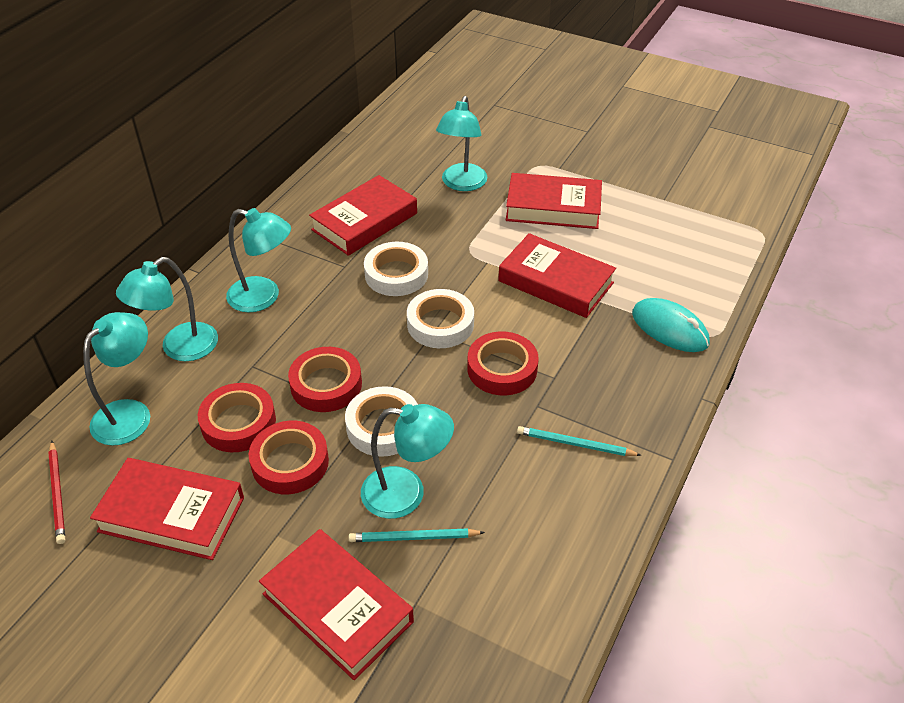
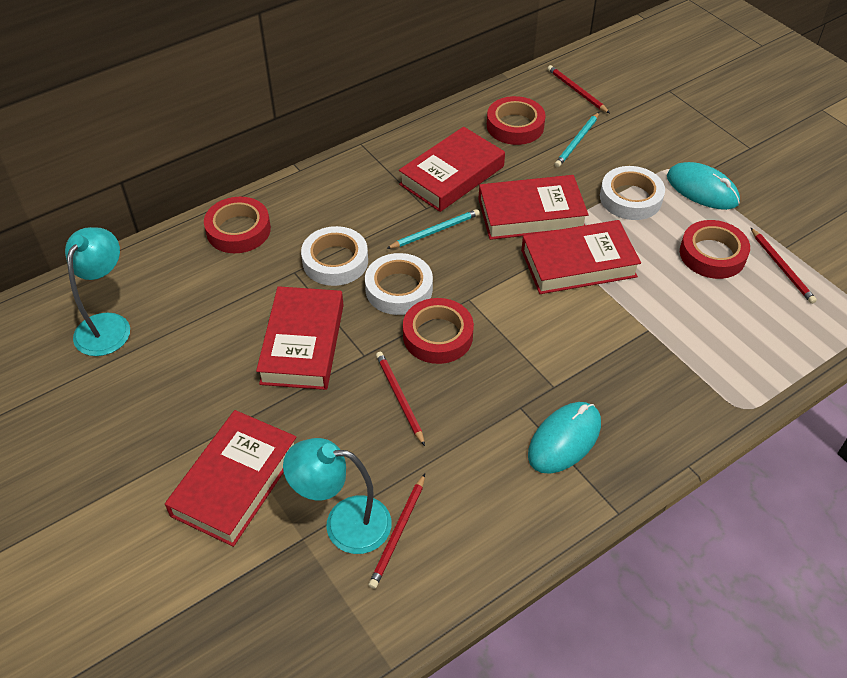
red pencil: [48,441,65,544] = 1 -> [369,474,425,589] [376,352,425,446] [547,65,610,113] [751,228,817,304] = 4
turquoise lamp: [83,312,150,446] [116,257,218,361] [226,208,291,313] [361,404,454,519] [436,96,487,191] = 5 -> [65,227,130,356] [283,438,391,554] = 2
turquoise mouse: [632,298,710,352] = 1 -> [528,402,601,474] [667,162,740,210] = 2

